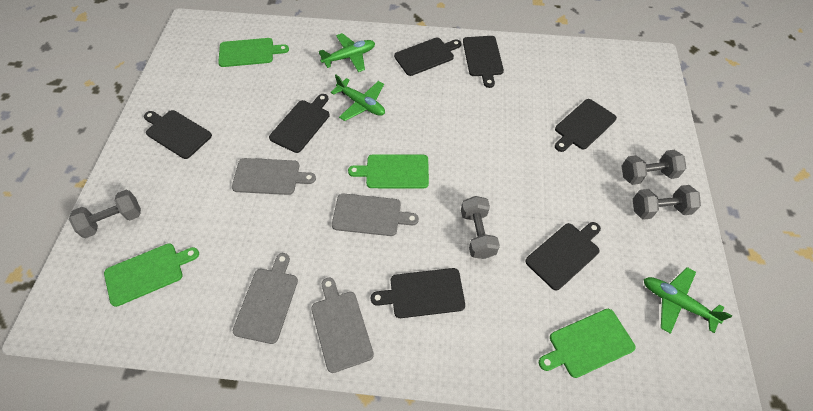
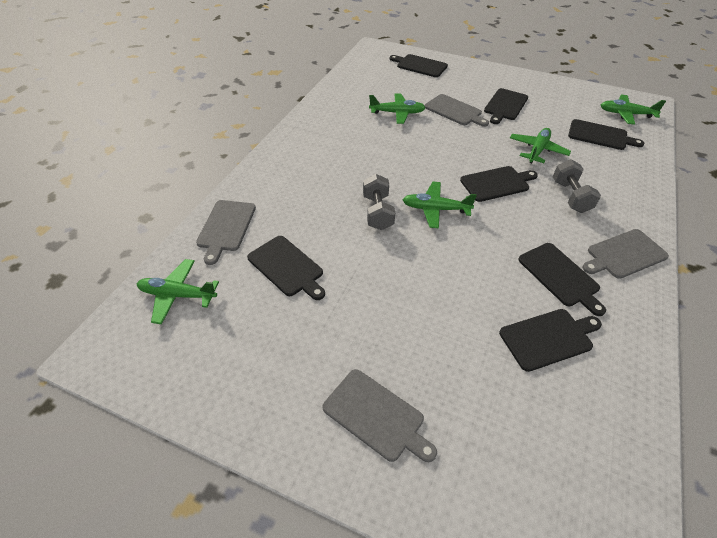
green cutting board: [104,244,199,307] [218,38,289,67] [348,154,429,188] [539,309,635,378] = 4 -> none = 0
green plane: [319,33,375,72] [331,75,385,121] [644,267,732,334] = 3 -> [137,259,219,324] [369,93,426,124] [403,182,477,229] [510,128,571,163] [601,95,666,125] = 5
grey dumbbell: [69,190,141,238] [461,196,500,259] [622,150,686,185] [633,185,701,220] = 4 -> [363,174,395,230] [553,159,601,213] = 2

